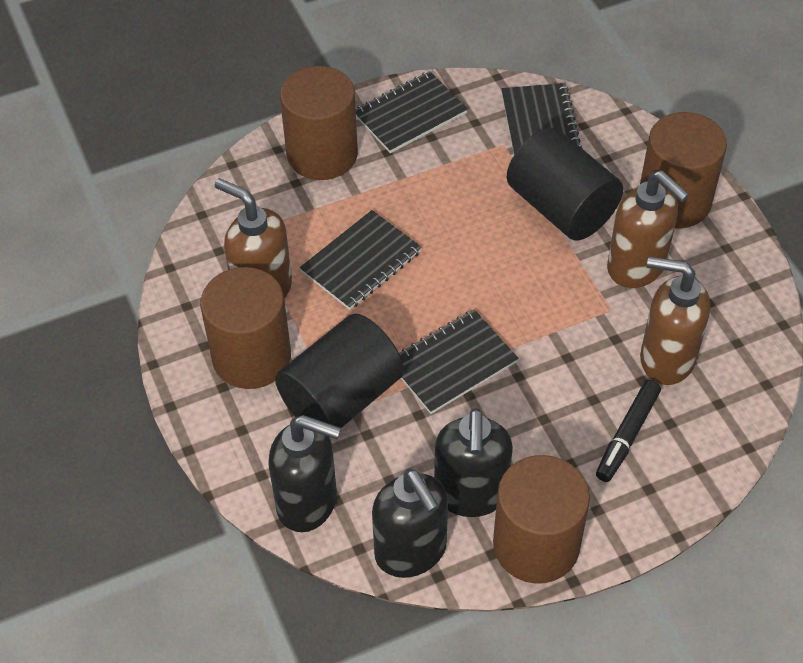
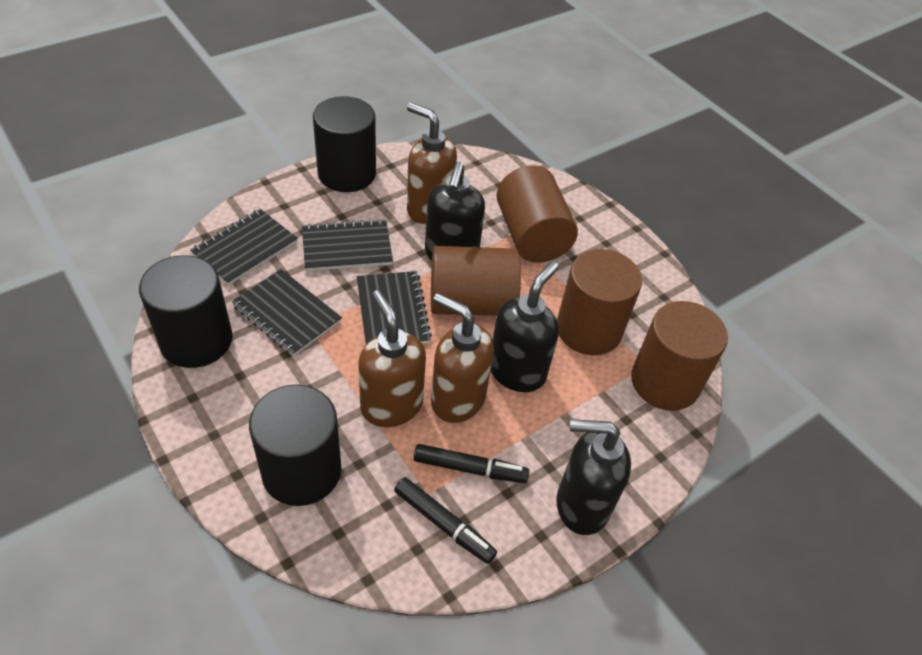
black cylinder: [275,314,404,438] [507,127,623,240] = 2 -> [139,255,232,368] [249,384,341,506] [313,96,376,192] = 3
black marker: [596,380,661,482] = 1 -> [394,477,497,564] [414,444,529,483] = 2

